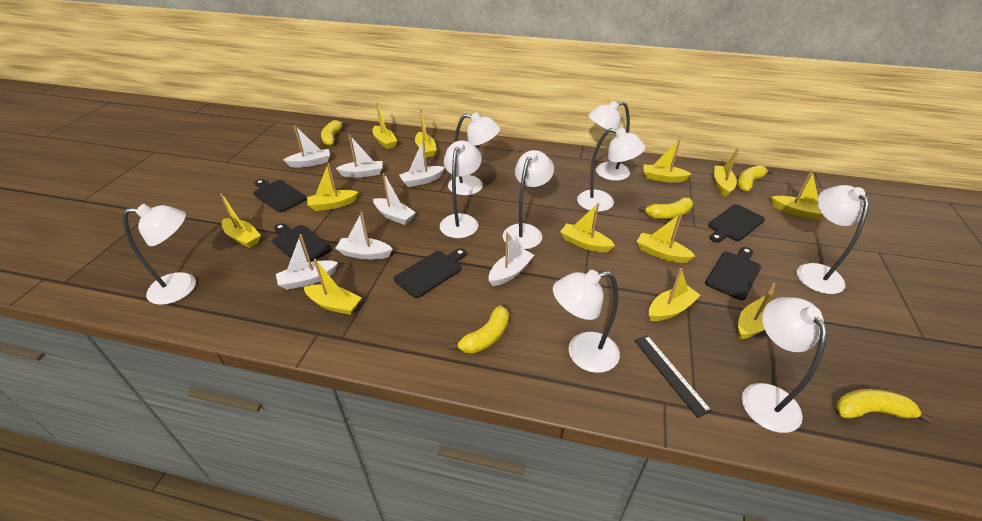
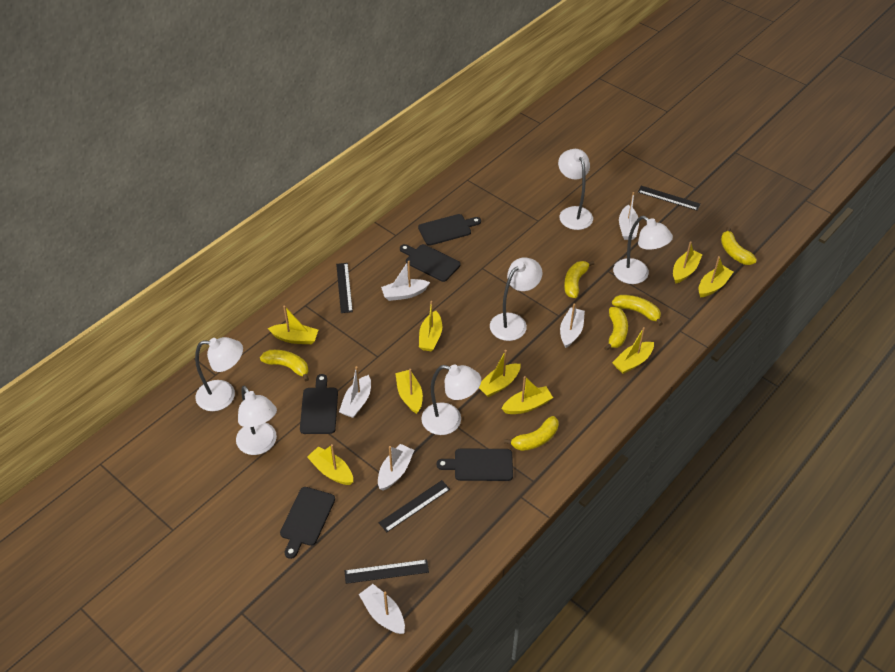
black ruler: [634,335,712,418] = 1 -> [336,263,353,313] [345,559,429,584] [379,480,450,532] [638,186,700,211] = 4
white boat: [276,234,338,290] [283,125,330,167] [335,212,392,260] [336,135,383,178] [373,173,416,225] [399,140,445,187] [489,232,534,286] = 7 -> [339,366,371,418] [359,584,405,634] [378,444,414,491] [381,261,430,301] [560,304,585,348] [619,192,639,240] = 6
white lamp: [123,204,196,305] [440,141,482,238] [448,112,500,195] [503,150,554,249] [553,270,620,373] [577,128,646,212] [589,101,630,181] [742,297,827,433] [796,185,869,294] = 9 -> [195,337,243,411] [236,386,277,455] [421,365,481,435] [490,258,542,341] [558,149,593,230] [613,216,673,284] = 6
yellow banana: [321,120,347,146] [449,305,509,354] [639,197,693,219] [737,165,774,192] [836,389,933,424] = 5 -> [260,350,309,381] [504,416,558,451] [564,261,594,298] [604,307,628,351] [612,295,663,326] [721,227,757,265] = 6
yellow boat: [220,193,261,248] [304,259,361,315] [307,163,358,211] [373,103,397,149] [415,109,437,158] [560,203,615,252] [636,213,695,263] [644,139,692,182] [649,268,701,321] [714,148,739,197] [738,283,776,339] [772,169,824,220] = 12 -> [268,306,318,344] [307,444,353,485] [395,369,423,414] [419,301,442,351] [479,350,521,397] [502,376,553,414] [612,327,654,374] [673,241,703,284] [698,256,733,297] = 9

